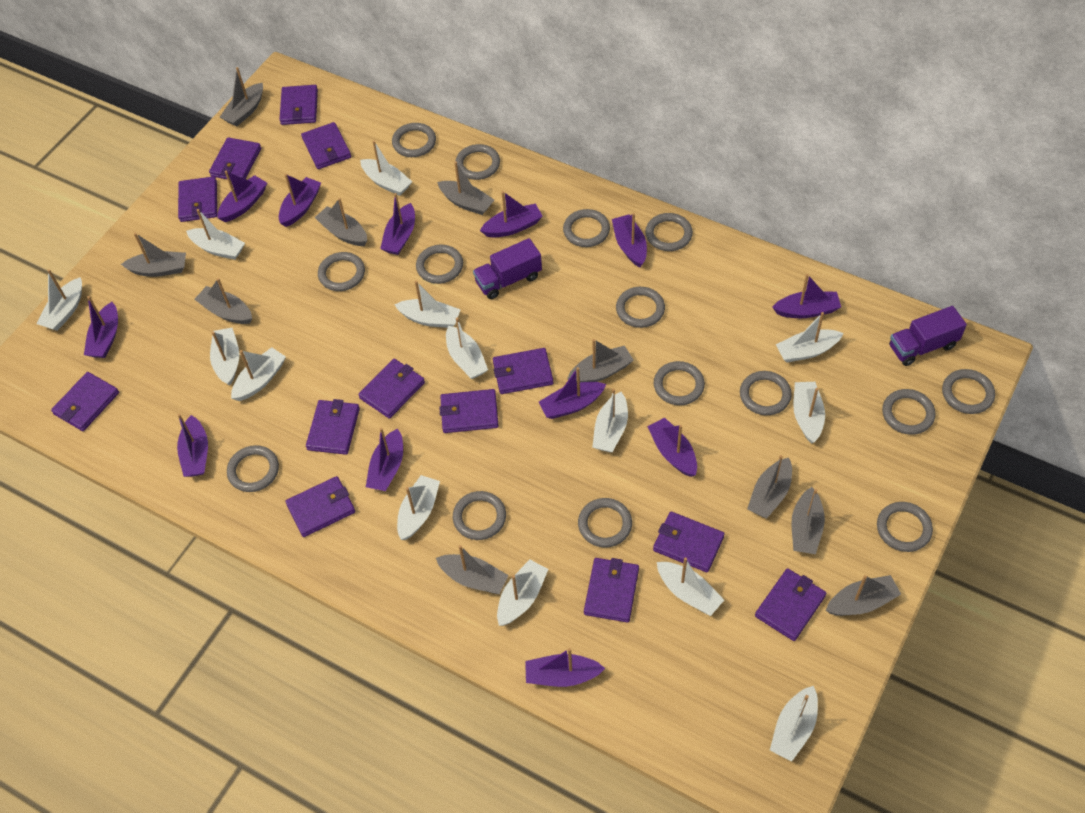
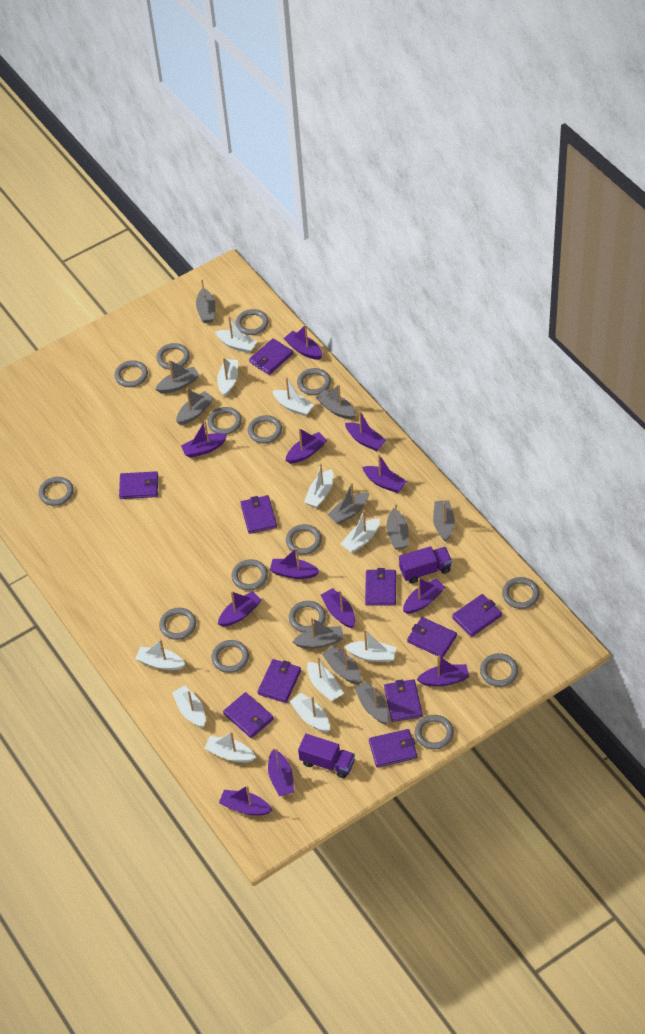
purple wallet: [51,372,119,431] [178,176,217,222] [209,137,261,179] [279,85,318,125] [285,476,355,537] [301,122,351,169] [306,399,360,455] [359,359,425,419] [439,389,499,433] [493,348,553,394] [584,558,639,623] [653,512,725,572] [755,568,826,641] = 13 -> [119,471,158,499] [223,692,274,738] [240,495,277,534] [249,338,293,375] [258,659,301,703] [365,568,396,606] [369,729,417,768] [384,679,423,722] [407,617,457,658] [452,594,502,637] = 10
white boat: [36,269,82,331] [186,209,245,260] [210,328,239,386] [231,347,286,401] [360,141,412,196] [394,281,461,328] [397,475,440,540] [446,318,488,379] [497,559,548,626] [592,389,628,452] [657,557,724,616] [770,686,818,762] [776,312,843,362] [793,382,825,444] = 14 -> [135,639,186,670] [172,686,206,728] [204,731,256,762] [215,316,257,353] [217,358,238,397] [273,377,314,416] [290,693,330,733] [304,463,334,508] [307,657,344,701] [341,510,380,553] [344,629,396,662] = 11

